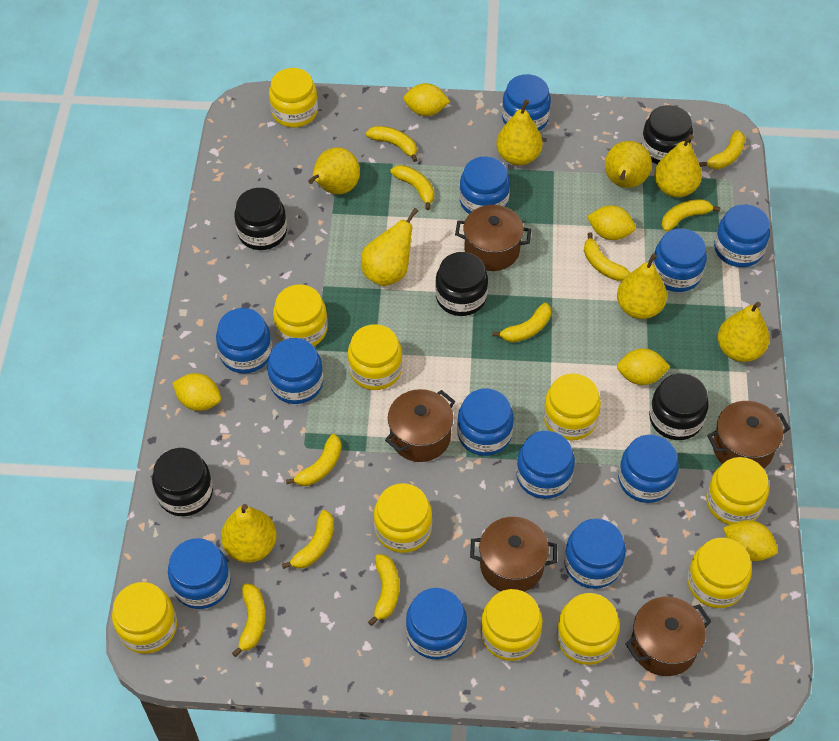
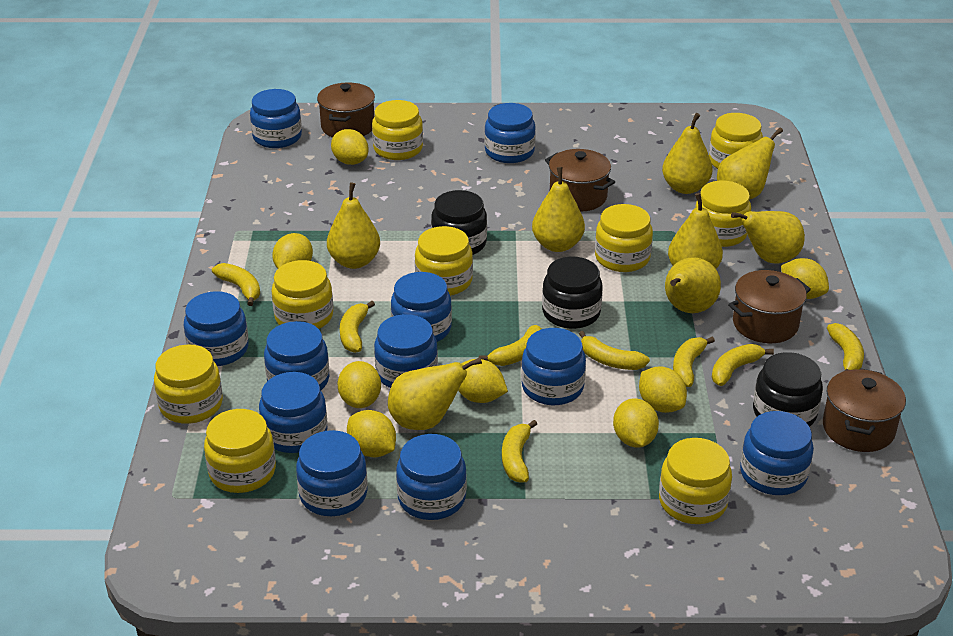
black jar: [152,448,213,516] [234,188,287,250] [435,252,488,316] [641,105,693,164] [649,373,709,440] = 5 -> [431,190,487,255] [542,257,603,329] [753,352,823,427] = 3
blue jar: [168,538,231,609] [216,308,272,373] [267,338,323,404] [406,588,467,659] [457,388,514,456] [459,156,510,214] [502,74,551,131] [516,431,575,499] [564,518,626,589] [618,435,679,503] [652,229,707,292] [714,204,770,267] = 12 -> [184,291,249,366] [250,89,302,148] [259,372,328,453] [264,321,330,390] [296,430,368,516] [374,314,438,388] [391,272,452,342] [396,434,467,520] [484,103,536,163] [521,328,586,405] [740,411,814,495] = 11
brown pot: [385,389,455,462] [455,205,531,271] [470,517,557,592] [625,597,712,676] [707,401,790,469] = 5 -> [317,82,375,138] [545,149,615,212] [728,270,811,343] [823,368,906,452] = 4
yellow banana: [232,584,266,657] [282,510,334,569] [286,434,342,486] [366,126,417,162] [368,554,399,626] [390,165,434,210] [492,303,551,343] [584,232,631,281] [662,199,720,231] [699,130,745,169] = 10 -> [212,263,260,306] [340,301,375,353] [479,325,542,366] [502,420,537,483] [579,331,650,370] [673,337,715,387] [712,344,774,386] [827,323,864,371] = 8
yellow jar: [112,582,177,654] [269,68,318,127] [273,284,328,346] [348,324,402,390] [374,483,432,553] [481,589,542,661] [543,373,601,440] [556,593,620,665] [687,538,752,608] [706,457,769,525] = 10 -> [154,344,223,424] [204,409,276,493] [272,260,333,329] [372,100,423,160] [415,226,473,296] [595,204,653,272] [659,438,732,524] [695,181,751,247] [709,113,763,169] = 9
yellow lemon: [172,373,221,411] [403,83,450,116] [587,205,636,240] [617,348,670,385] [723,520,778,561] = 5 -> [272,233,313,269] [331,129,369,165] [337,361,381,408] [347,410,396,457] [458,359,508,403] [613,398,659,448] [639,367,687,413] [781,258,829,299] = 8

